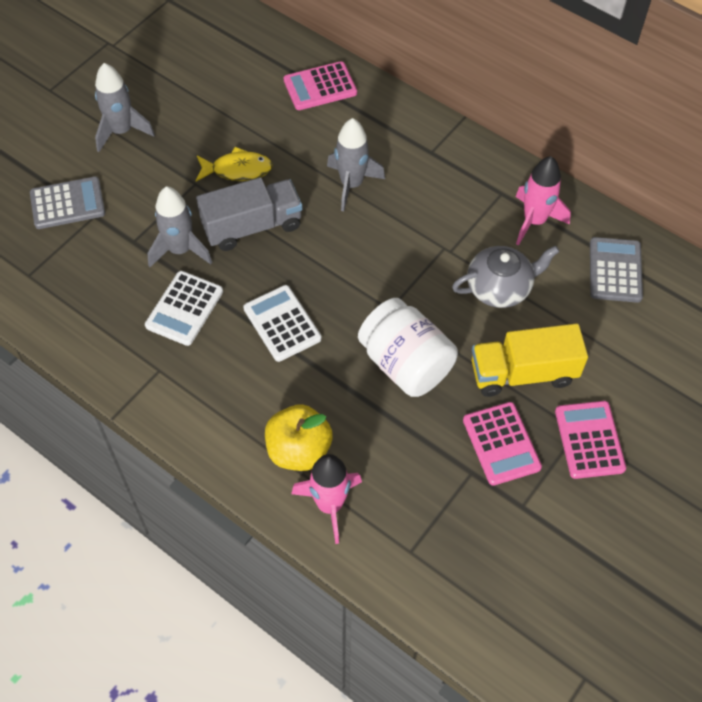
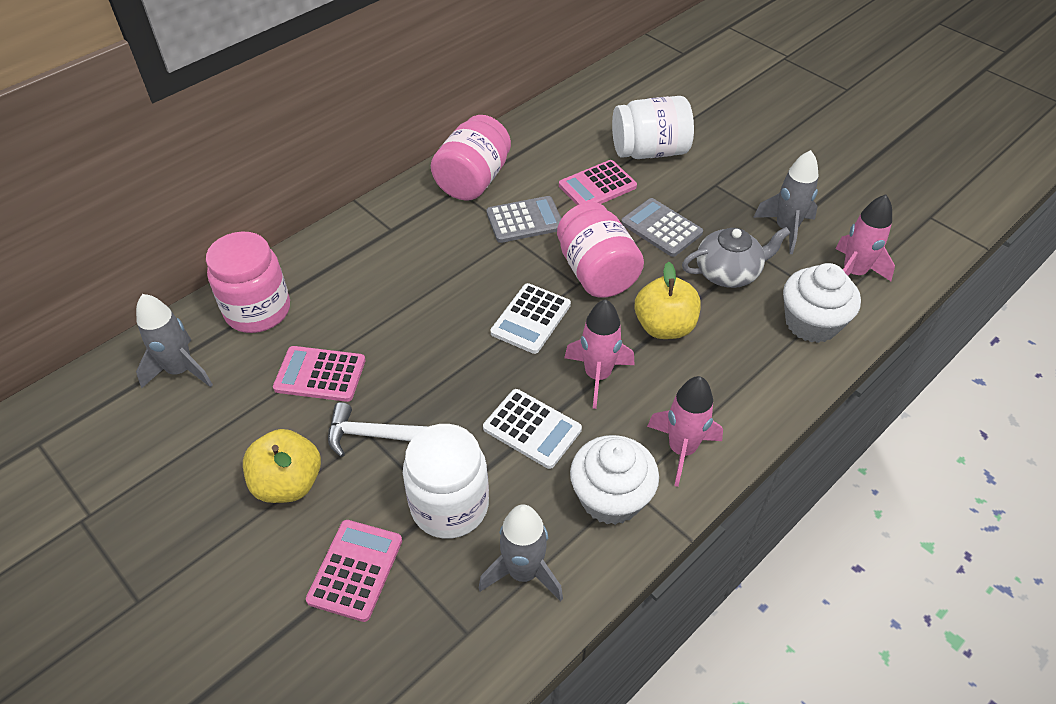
grey truck: [196,177,302,251] = 1 -> none = 0
pink jar: none = 0 -> [206,232,290,333] [431,115,511,201] [557,202,644,298] = 3
pink rocket: [291,454,362,544] [516,156,571,246] = 2 -> [564,299,634,409] [647,376,723,487] [835,194,895,281] = 3
white cupcake: none = 0 -> [570,435,659,525] [783,263,861,343] = 2
white hammer: none = 0 -> [328,402,429,457] = 1
white jar: [358,298,458,397] = 1 -> [403,424,489,539] [612,96,694,159] = 2
yellow apple: [265,404,333,471] = 1 -> [243,429,321,503] [635,262,701,339] = 2
yellow fish: [196,147,273,181] = 1 -> none = 0
yellow truck: [472,323,588,397] = 1 -> none = 0

